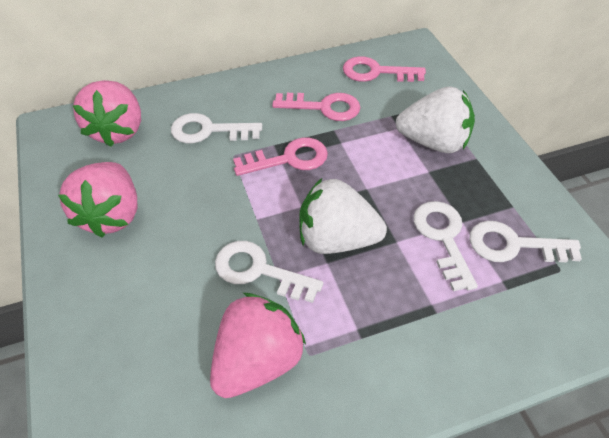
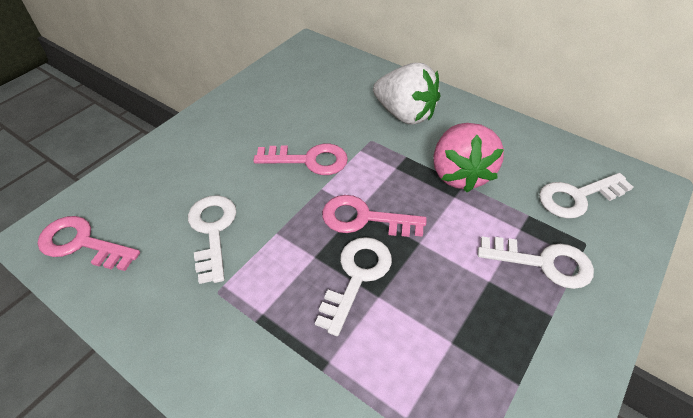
pink strawberry: [58,162,137,238] [73,80,141,147] [210,293,306,398] = 3 -> [433,123,504,192] = 1
white strawberry: [299,178,387,254] [396,86,475,153] = 2 -> [373,63,440,125] = 1

